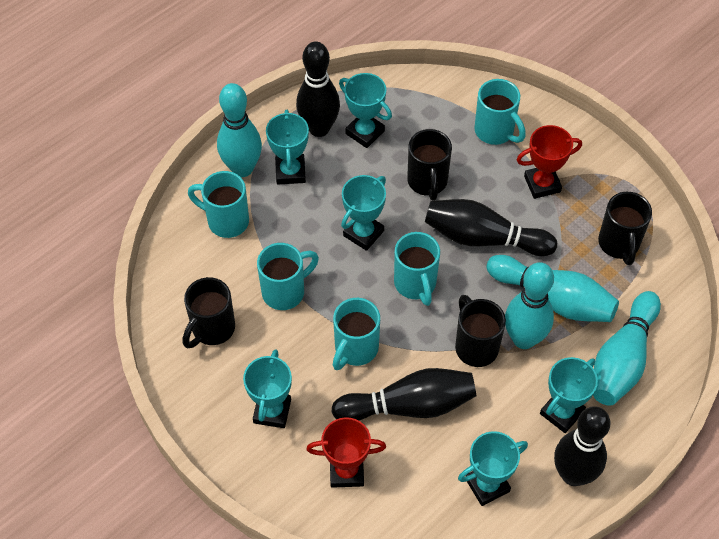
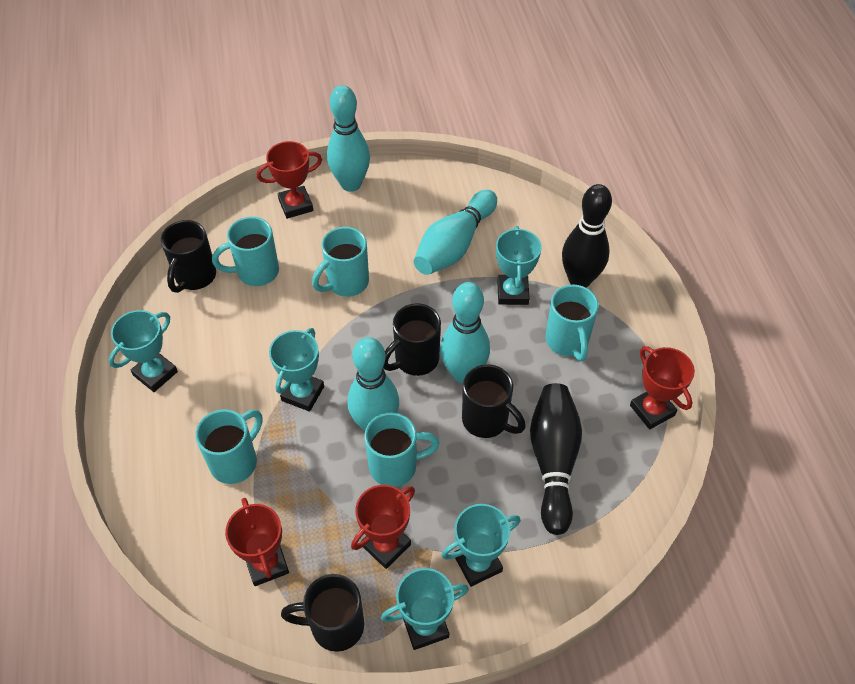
black bowling pin: [296,41,340,137] [331,368,476,421] [425,199,557,256] [554,406,610,486] = 4 -> [530,383,582,535] [562,184,612,287] = 2
red trophy: [306,417,386,488] [517,125,582,199] = 2 -> [225,498,289,586] [257,141,322,219] [351,485,415,569] [630,346,695,429] = 4
turquoise trophy: [243,349,292,428] [266,110,309,184] [339,73,392,148] [341,175,386,251] [458,431,528,506] [540,357,598,433] = 6 -> [109,310,178,392] [269,328,324,412] [381,568,469,650] [441,504,520,587] [496,226,542,305] = 5

